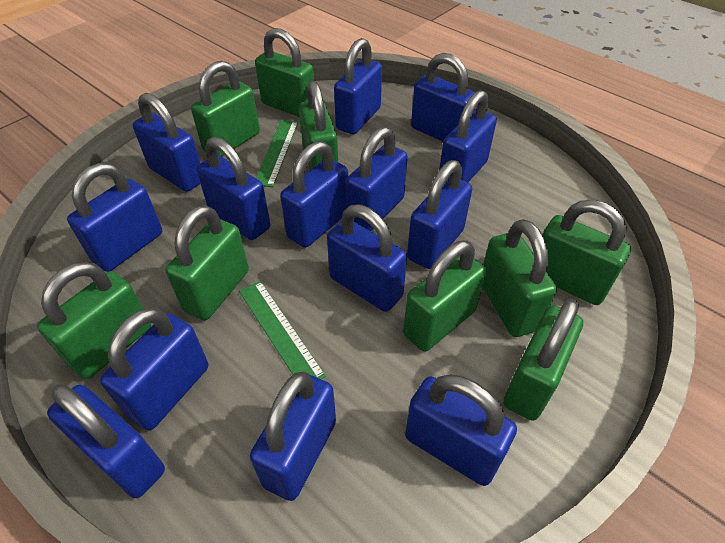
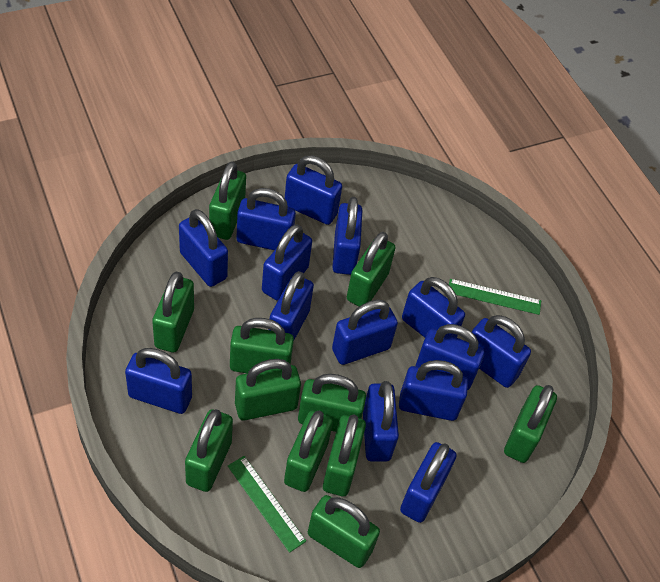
green padlock: [37,262,151,379] [166,205,249,320] [191,61,260,157] [255,28,314,117] [299,81,338,170] [403,241,487,352] [483,219,557,337] [503,299,583,421] [543,200,631,305] = 9 -> [152,271,194,352] [185,409,233,492] [209,161,246,240] [230,318,294,373] [235,359,301,421] [284,411,333,492] [298,374,366,432] [308,495,380,568] [323,414,366,496] [347,232,396,307] [504,385,557,463] = 11

